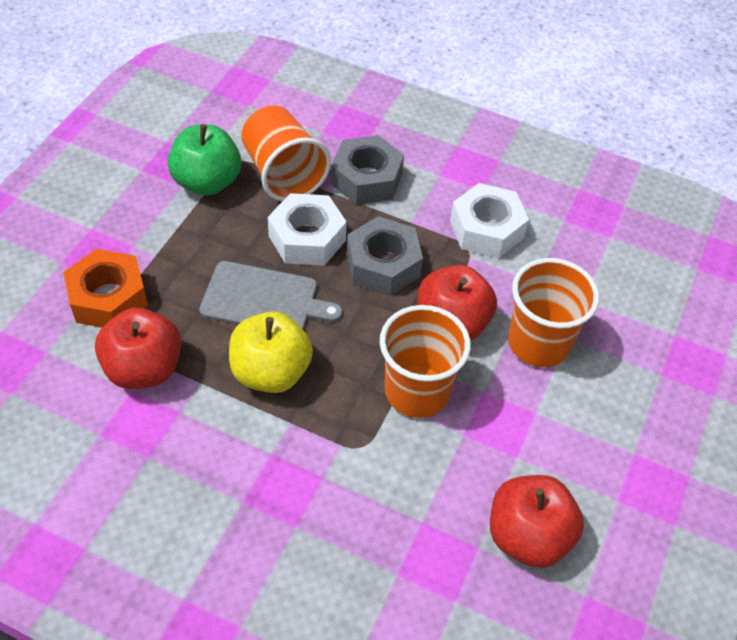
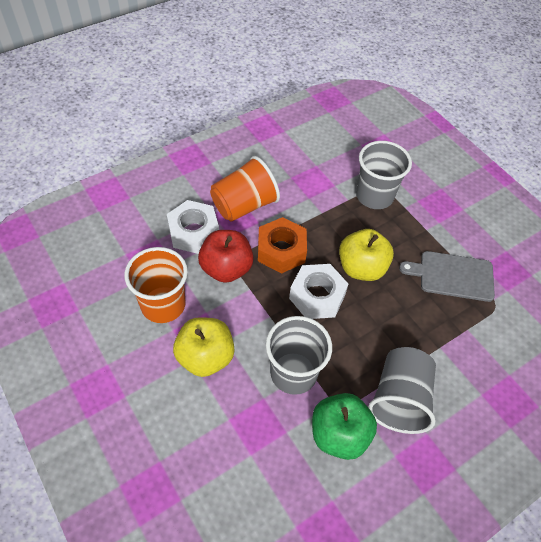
grey cup: none = 0 -> [266,316,332,395] [356,141,412,209] [368,347,436,434] = 3
grey nut: [331,135,404,205] [347,216,423,296] = 2 -> none = 0
orange cup: [241,106,331,201] [380,305,471,418] [508,258,599,367] = 3 -> [124,247,188,323] [210,156,280,222] = 2
red apple: [95,308,181,389] [417,265,497,341] [490,475,584,568] = 3 -> [198,230,254,283] = 1
yellow apple: [229,311,313,393] = 1 -> [173,317,234,377] [339,229,394,281] = 2

